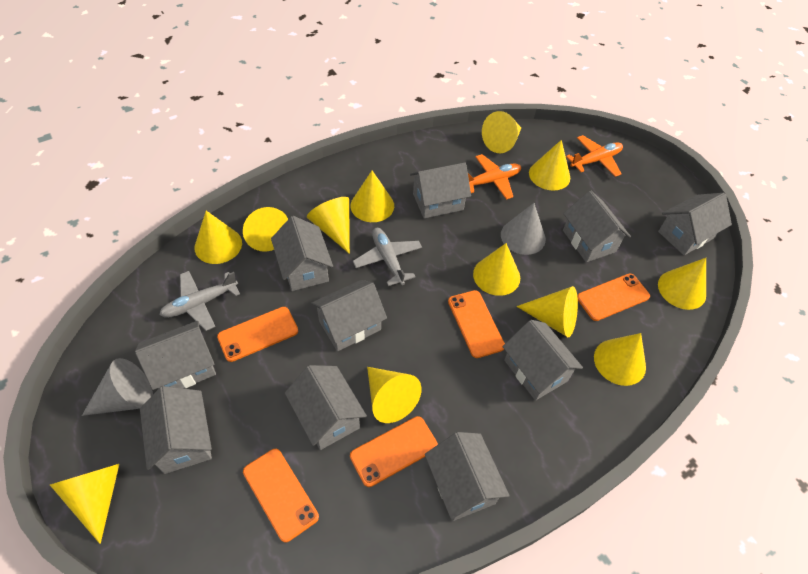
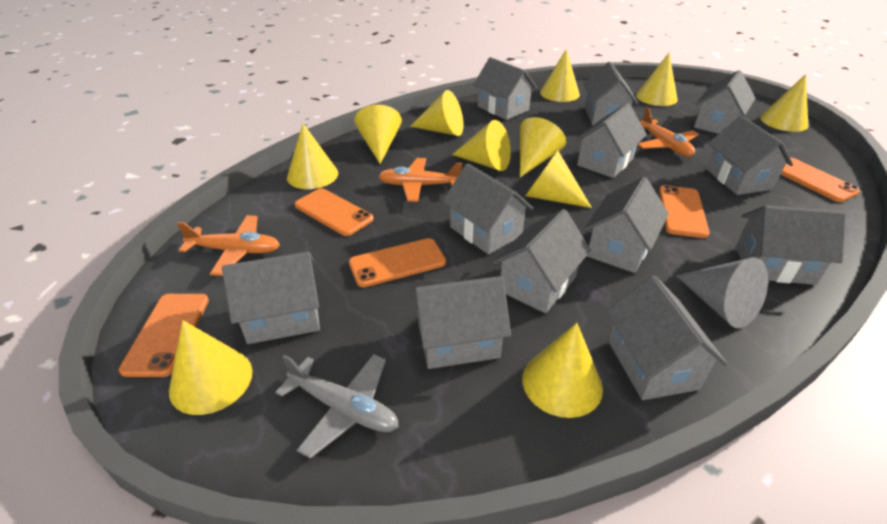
grey cone: [82,358,153,416] [501,203,546,255] = 2 -> [676,257,768,328] = 1
grey house: [135,321,216,390] [140,386,212,474] [271,216,333,291] [285,365,367,450] [311,280,387,351] [410,163,471,218] [425,432,510,521] [503,320,583,401] [563,191,631,262] [658,193,732,255] = 10 -> [222,252,320,344] [411,276,511,369] [443,163,533,255] [473,57,537,120] [493,209,591,313] [575,103,647,178] [583,62,638,125] [585,177,669,273] [607,276,727,400] [694,70,755,134] [706,116,793,195] [736,205,846,285] = 12
grey plane: [160,271,240,331] [353,228,422,286] = 2 -> [275,354,399,459] = 1
orange plane: [468,154,521,200] [566,135,623,177] = 2 -> [177,215,280,276] [378,158,462,202] [637,107,699,157] = 3
yellow cone: [50,464,119,544] [195,211,242,264] [243,207,288,252] [307,197,350,254] [351,171,394,222] [367,367,421,423] [473,243,520,296] [482,111,521,153] [516,286,578,337] [529,140,570,191] [594,333,646,386] [658,258,706,310] = 12 -> [169,320,252,415] [287,124,338,189] [354,105,402,164] [410,90,464,136] [452,120,511,171] [520,117,566,177] [522,323,603,418] [526,150,592,208] [540,49,580,102] [636,53,678,106] [760,74,808,132] = 11

